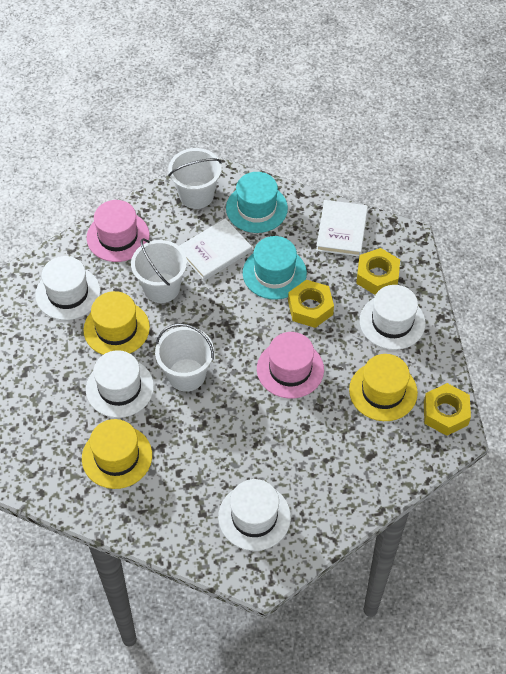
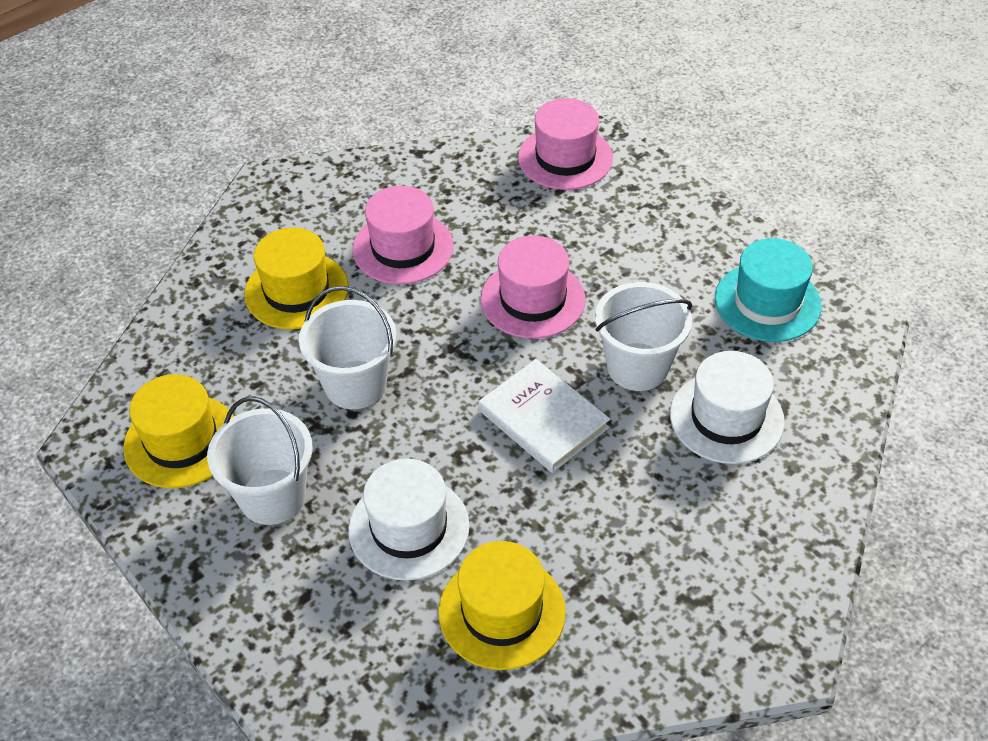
pink hat: [87,200,149,262] [257,332,324,399] = 2 -> [353,186,454,284] [481,236,585,339] [518,98,613,190] = 3
turquoise hat: [226,172,288,233] [243,236,307,300] = 2 -> [715,238,822,342] = 1
white book: [179,218,252,281] [316,200,368,257] = 2 -> [478,359,610,473] = 1
white hat: [35,256,100,320] [86,350,154,418] [218,479,291,551] [360,285,426,350] = 4 -> [348,459,470,581] [670,351,785,464] = 2
yellow nut: [288,280,334,328] [356,248,400,295] [424,383,471,436] = 3 -> none = 0

